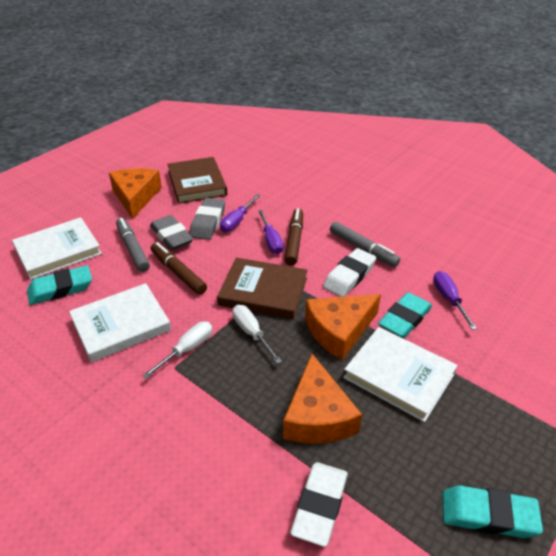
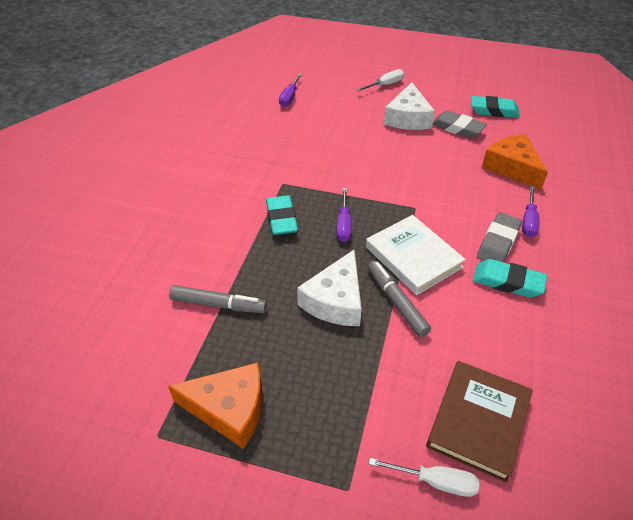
brown book: [167,157,227,204] [217,258,308,319] = 2 -> [426,361,533,483] = 1
brown marker: [151,242,207,295] [284,208,303,265] = 2 -> none = 0
orange cheese: [109,168,162,219] [283,354,362,444] [305,294,381,360] = 3 -> [168,363,263,449] [482,134,548,190] = 2
white book: [12,217,102,280] [69,283,171,362] [343,327,458,422] = 3 -> [366,215,466,295] = 1
white cheese: none = 0 -> [297,249,362,326] [384,82,435,130] = 2
white eraser: [290,462,348,547] [323,248,376,297] = 2 -> none = 0

